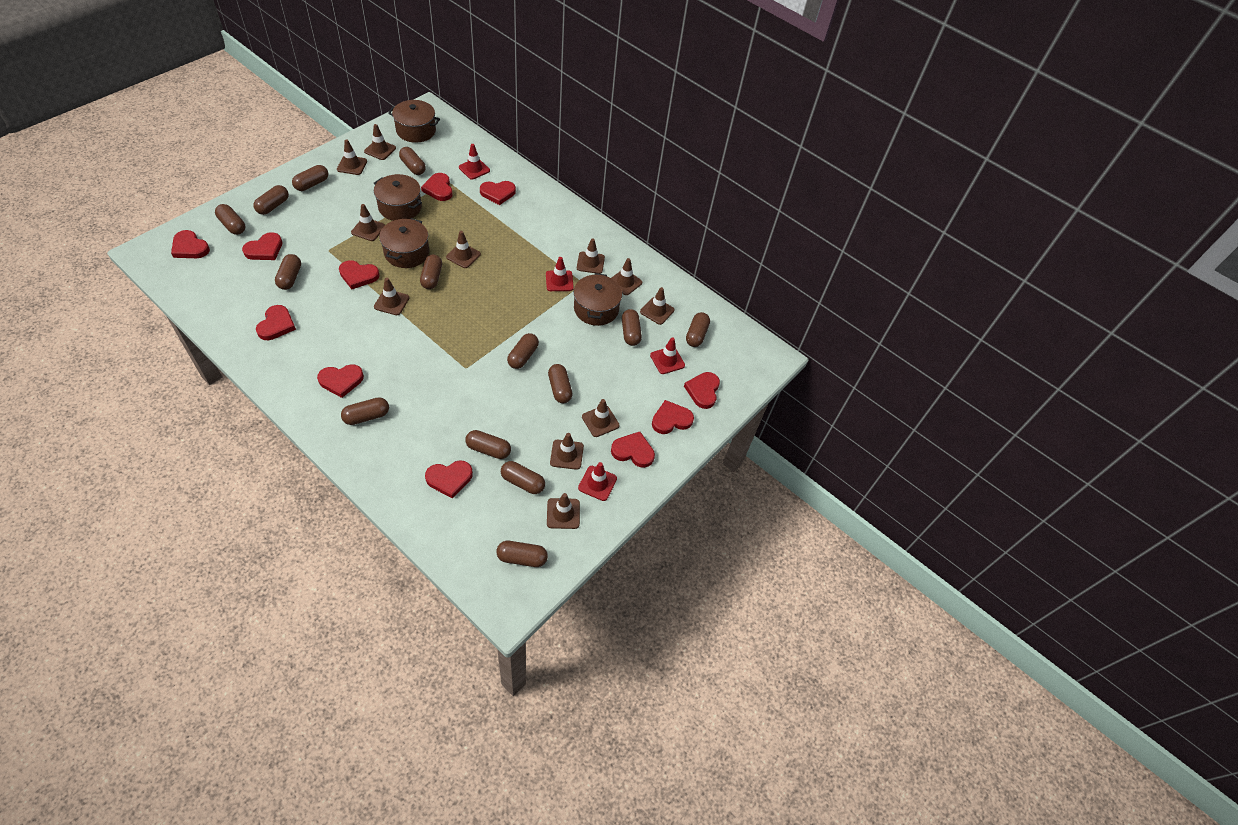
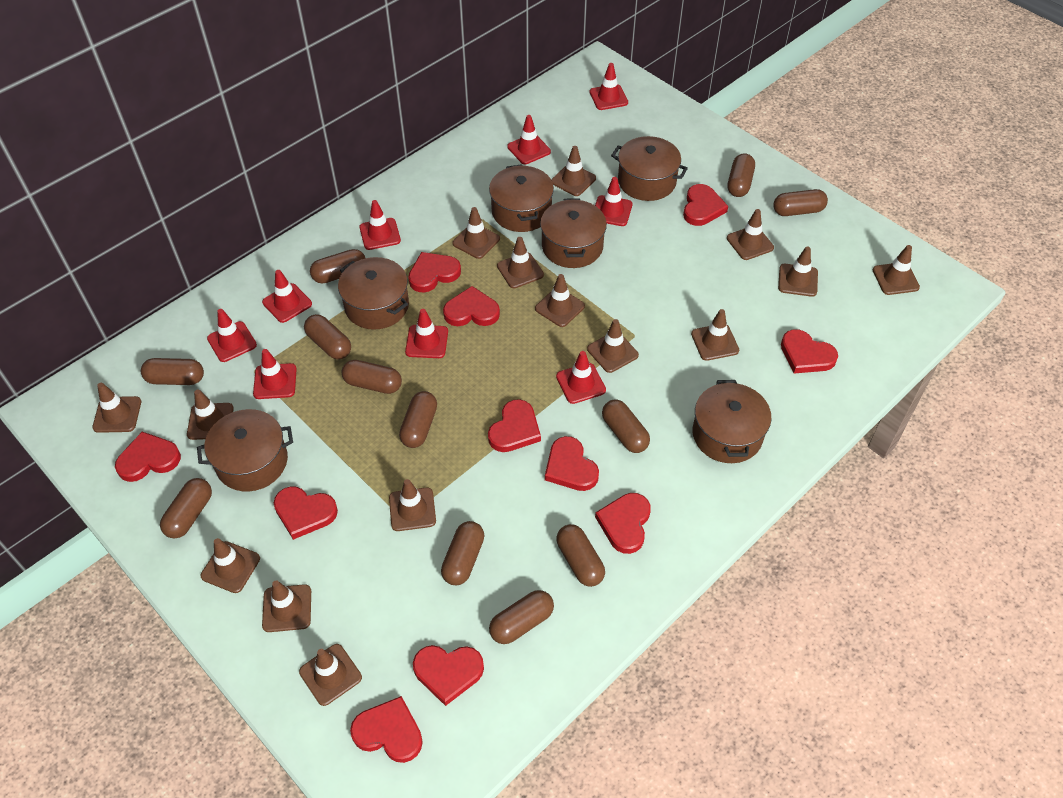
brown capsule: [215,204,245,235] [253,185,289,215] [275,254,301,290] [292,165,328,191] [341,397,389,425] [399,147,426,175] [420,255,442,289] [465,430,511,459] [496,541,548,567] [501,461,545,494] [507,333,539,369] [548,364,572,403] [622,309,642,346] [686,312,710,347] = 14 -> [141,358,204,385] [160,478,212,539] [304,314,351,359] [310,249,365,284] [342,360,402,394] [399,391,437,448] [441,521,484,585] [489,590,554,644] [556,524,605,587] [602,400,650,453] [728,153,755,197] [773,189,828,216] = 12
brown pot: [374,174,422,221] [379,218,429,268] [388,100,440,143] [574,273,622,326] = 4 -> [197,409,293,492] [338,257,409,330] [489,164,554,232] [540,198,607,268] [611,136,688,201] [693,380,772,463] = 6
brown traffic cone: [337,139,367,175] [351,204,385,241] [364,124,396,160] [374,278,409,315] [446,231,481,268] [547,493,580,529] [550,433,584,470] [577,238,605,274] [582,399,620,437] [612,258,642,295] [640,287,674,325] = 11 -> [92,383,141,433] [187,390,234,440] [201,538,260,593] [262,581,311,632] [299,644,362,706] [389,479,436,531] [453,207,500,259] [497,237,544,288] [535,274,585,327] [551,146,596,196] [587,319,639,373] [691,309,739,361] [727,209,774,260] [778,247,818,297] [873,245,920,295] = 15
red traffic cone: [459,144,490,180] [546,257,574,291] [578,462,617,501] [650,337,685,374] = 4 -> [207,309,257,362] [253,349,297,399] [262,270,312,323] [360,200,401,250] [405,309,448,358] [507,115,551,164] [556,351,606,404] [590,63,628,110] [595,177,633,226] = 9

